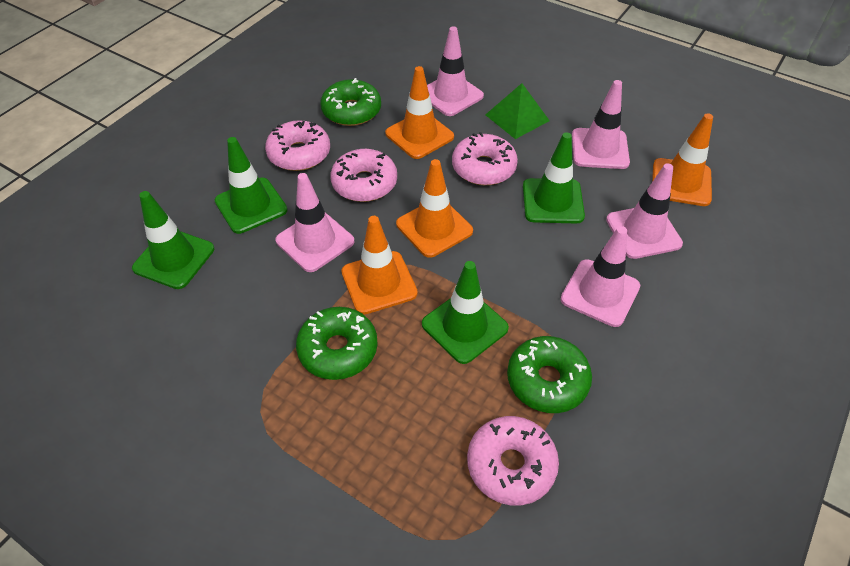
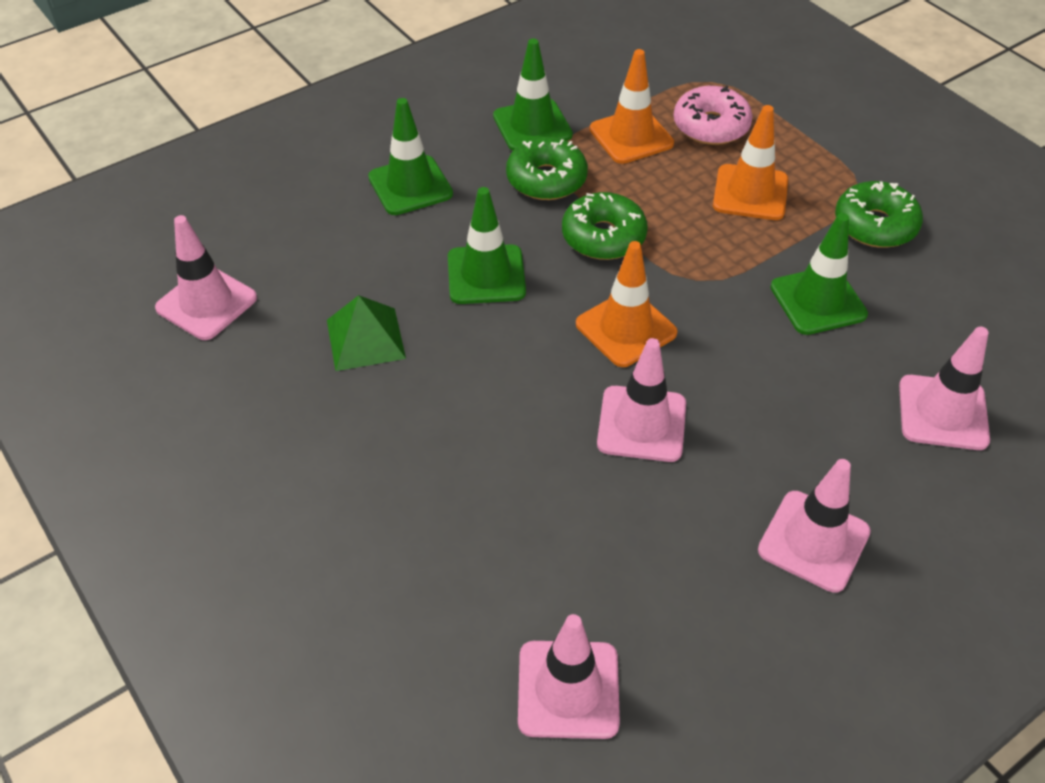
orange traffic cone: [341,216,418,315] [385,66,454,159] [396,159,473,258] [652,113,713,206] = 4 -> [576,241,677,367] [590,49,674,164] [713,105,788,220] = 3
pink donut: [265,120,330,171] [330,149,397,202] [452,132,518,185] [467,416,559,505] = 4 -> [674,86,753,145] = 1

